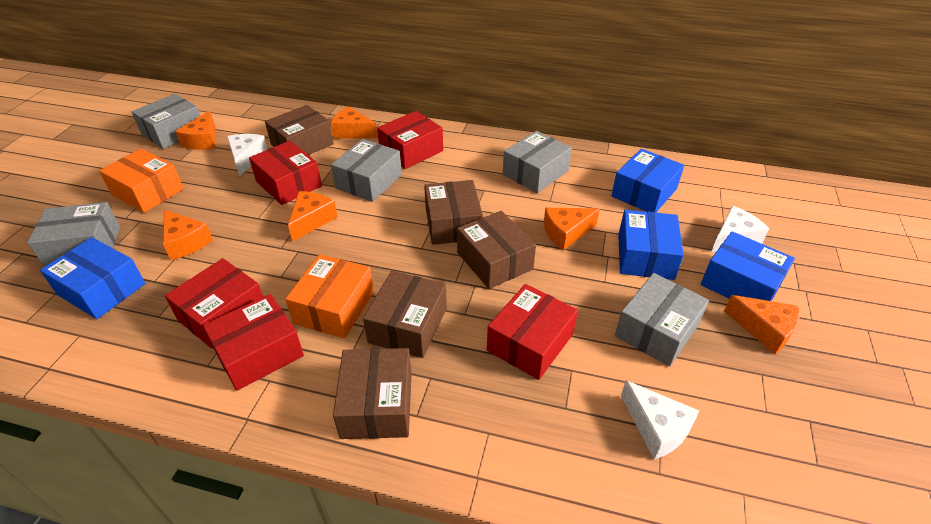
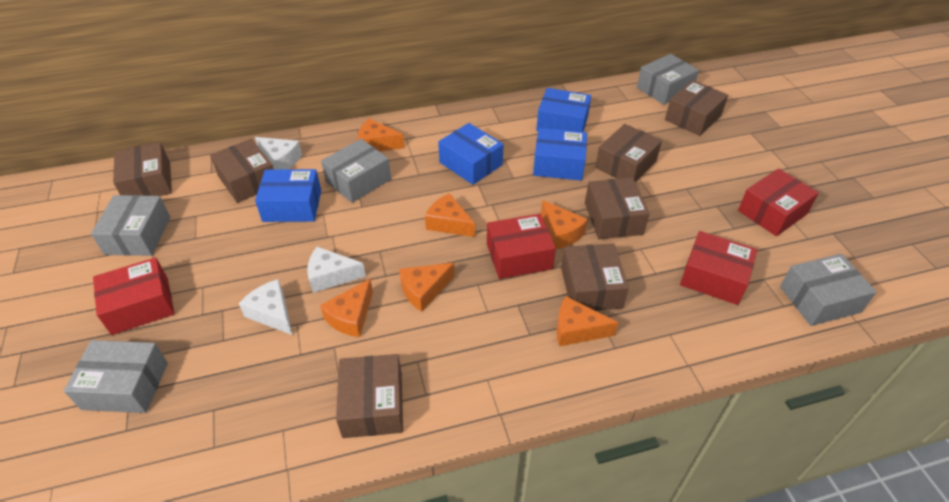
brown box: [265,105,334,155] [333,348,412,439] [363,271,447,358] [424,180,483,245] [457,211,536,289] = 5 -> [113,142,172,196] [210,139,274,203] [336,354,403,438] [561,243,629,311] [585,177,650,239] [595,124,662,183] [665,80,728,136] = 7
orange box: [99,149,184,213] [285,254,374,338] = 2 -> none = 0
red box: [165,258,263,348] [203,294,304,391] [249,141,322,205] [377,111,443,169] [487,284,578,380] = 5 -> [93,257,175,335] [487,214,556,279] [680,231,757,305] [738,169,819,236] = 4

